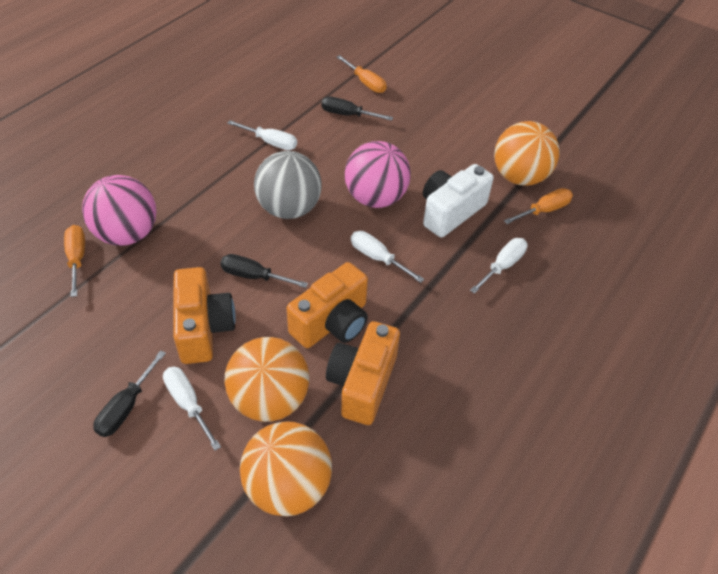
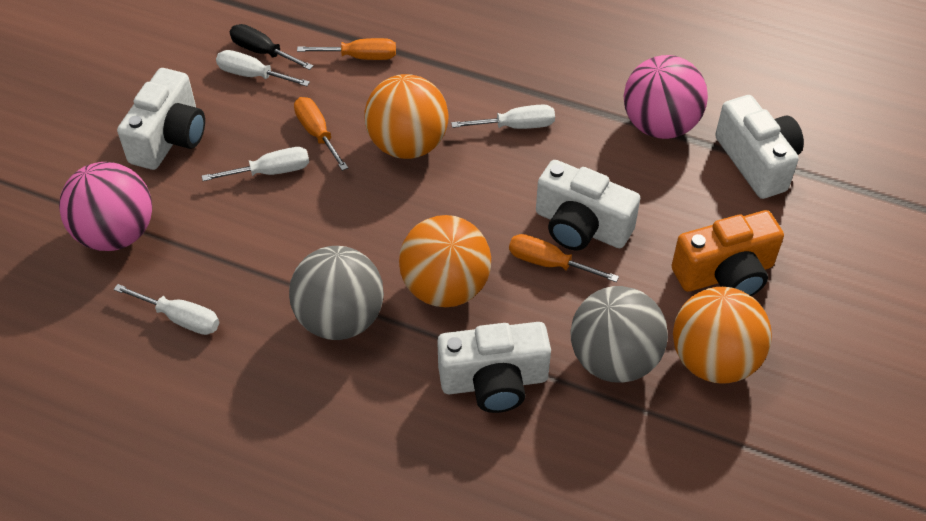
black screwdriver: [93,350,166,437] [220,254,308,288] [321,96,393,121] = 3 -> [230,24,313,70] = 1
grey ball: [254,151,322,219] = 1 -> [289,246,384,340] [570,286,668,383] = 2
orange camera: [173,267,236,364] [287,262,368,348] [326,321,400,425] = 3 -> [672,210,784,296] = 1
white camera: [423,164,494,238] = 1 -> [117,68,205,170] [437,322,551,413] [536,160,640,250] [715,95,804,199] = 4

